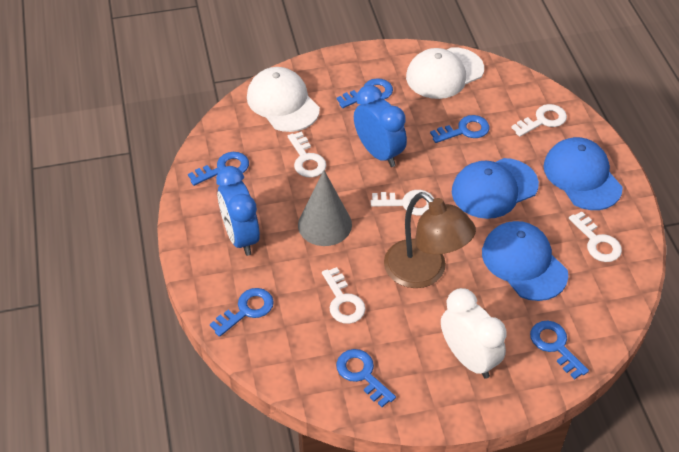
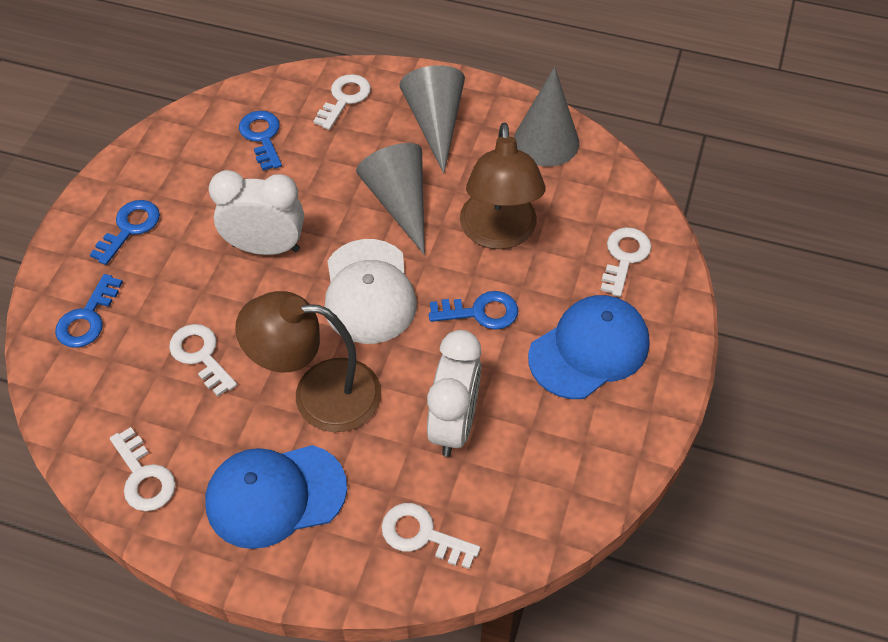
blue cap: [452,158,539,219] [482,221,568,301] [543,137,623,210] = 3 -> [205,445,347,549] [528,295,650,399] = 2
blue clock: [216,166,260,256] [354,85,407,167] = 2 -> none = 0
blue key: [188,152,249,186] [210,288,274,337] [336,78,393,108] [336,349,396,407] [430,115,489,143] [530,321,589,379] = 6 -> [55,274,123,348] [90,200,160,265] [239,111,282,171] [429,291,518,330] = 4
brown lamp: [384,192,476,288] = 1 -> [235,291,381,432] [460,123,545,249] = 2
grey cone: [298,170,352,246] = 1 -> [356,143,425,255] [400,65,465,173] [514,67,579,167] = 3
white cap: [247,67,320,132] [406,47,484,99] = 2 -> [325,239,417,344] = 1
white clock: [441,288,506,379] = 1 -> [209,170,304,255] [427,330,481,457] = 2

